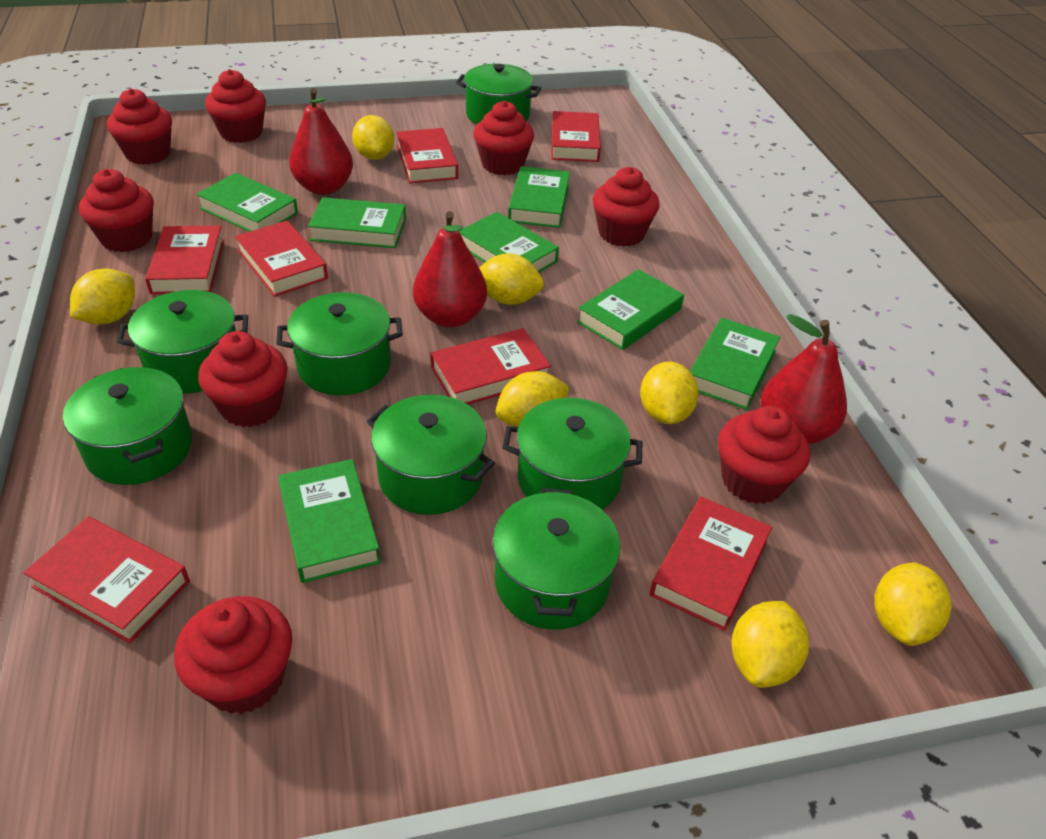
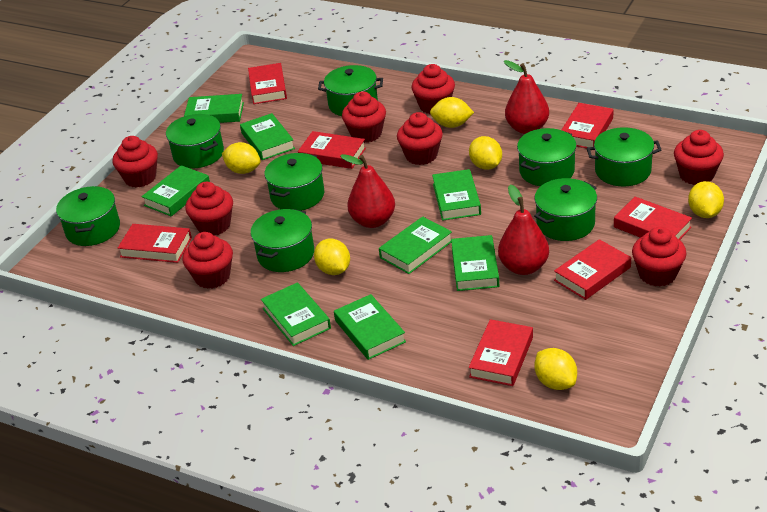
green book: [196,173,298,232] [278,459,381,583] [308,197,406,248] [459,212,559,272] [508,166,570,228] [577,269,684,350] [690,318,780,410] = 7 -> [142,165,210,216] [184,94,244,123] [240,113,295,160] [261,282,331,346] [334,294,406,360] [379,216,452,274] [432,169,481,221] [451,235,499,291] = 8
green pot: [63,367,192,485] [117,290,248,394] [276,292,403,395] [366,394,495,515] [456,64,542,124] [493,489,620,630] [503,398,642,510] = 7 -> [56,186,120,246] [166,114,224,168] [251,209,314,272] [264,153,324,211] [318,65,383,116] [517,128,576,186] [534,178,597,241] [587,127,661,186] = 8
yellow lemon: [70,268,135,325] [352,115,394,160] [479,253,544,305] [496,371,569,427] [640,362,699,424] [732,601,809,688] [875,562,951,646] = 7 -> [222,142,261,174] [314,239,350,275] [430,97,474,128] [469,136,502,170] [534,348,577,390] [688,181,724,218] = 6

